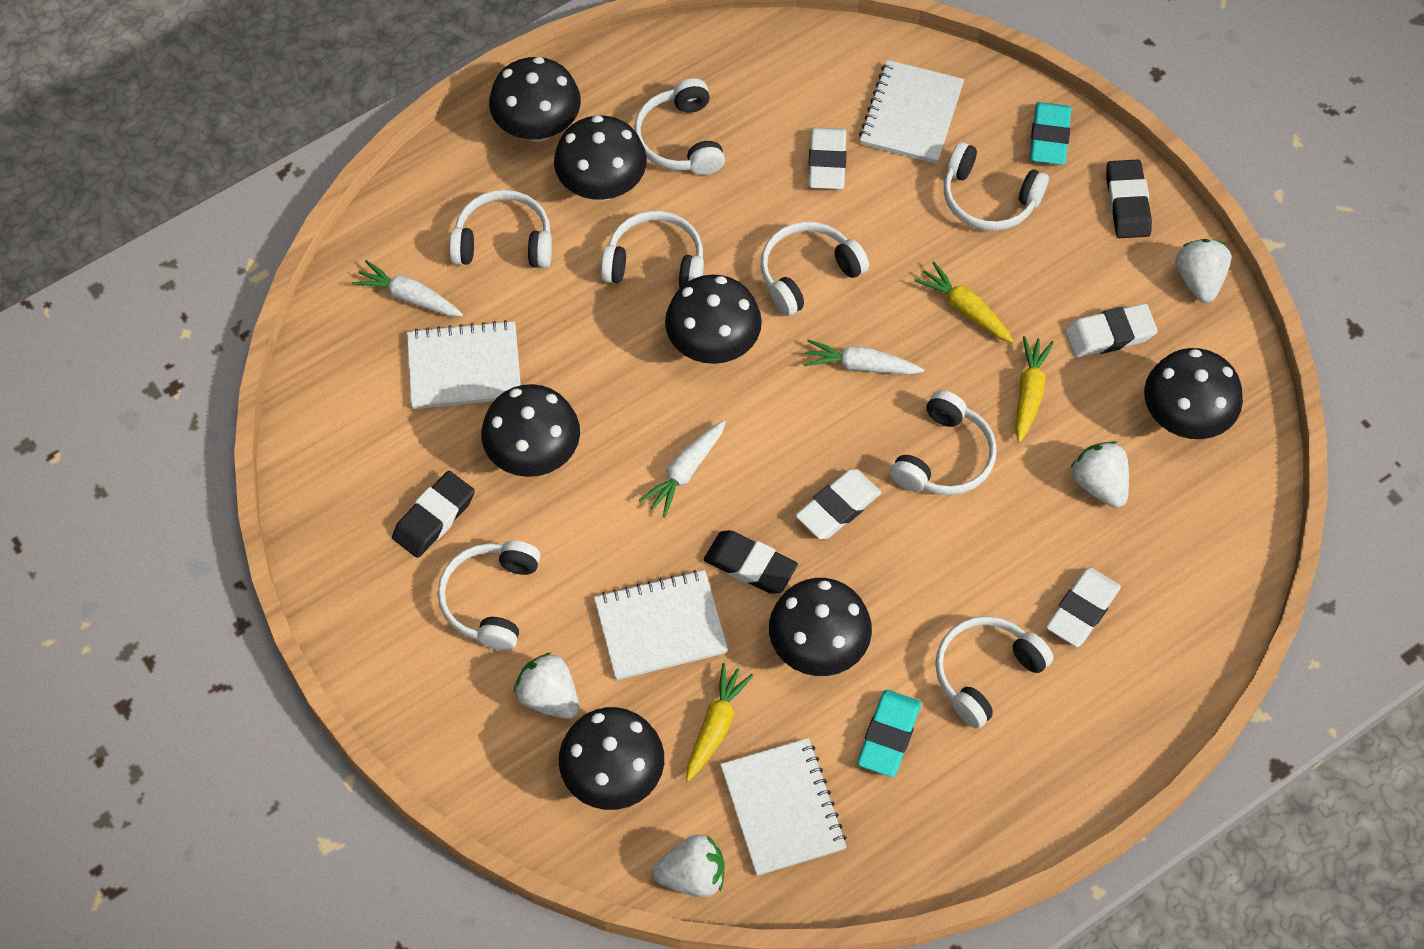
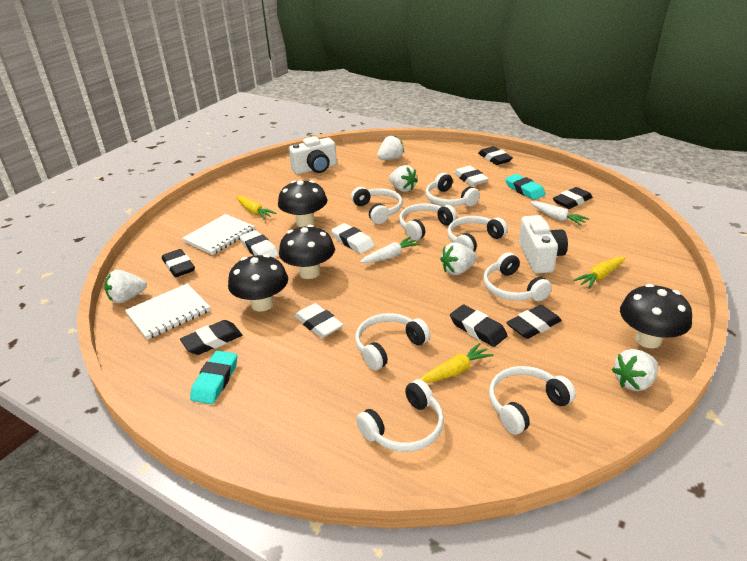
black eraser: [392,471,475,558] [704,530,798,594] [1106,160,1152,238] = 3 -> [162,249,195,277] [180,320,242,355] [450,305,508,347] [478,146,513,165] [506,305,562,339] [553,187,593,209] = 6
black mushroom: [481,384,580,477] [489,57,581,142] [554,115,647,201] [559,707,664,810] [665,274,762,364] [769,578,872,676] [1144,348,1243,439] = 7 -> [228,254,288,312] [278,180,327,227] [279,225,335,279] [620,284,692,348] = 4
white camera: none = 0 -> [289,136,337,174] [519,215,568,274] = 2
white carrot: [352,260,463,317] [639,420,726,517] [804,339,924,375] = 3 -> [360,236,420,263] [530,201,589,226] = 2
white notebook: [407,320,521,409] [594,570,728,680] [720,738,847,876] [859,60,964,164] = 4 -> [125,283,211,340] [182,214,255,255] = 2
white strawberry: [514,652,579,719] [652,834,725,898] [1070,441,1129,508] [1175,239,1231,303] = 4 -> [104,270,147,303] [377,135,404,160] [389,165,418,192] [440,243,477,275] [612,349,658,391] = 5

